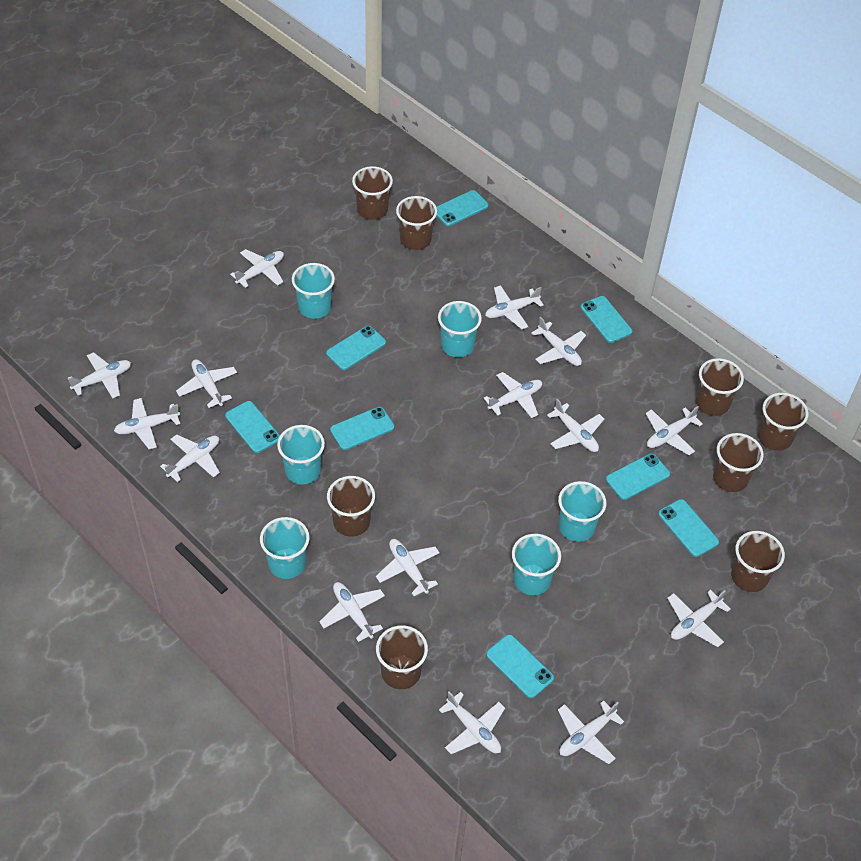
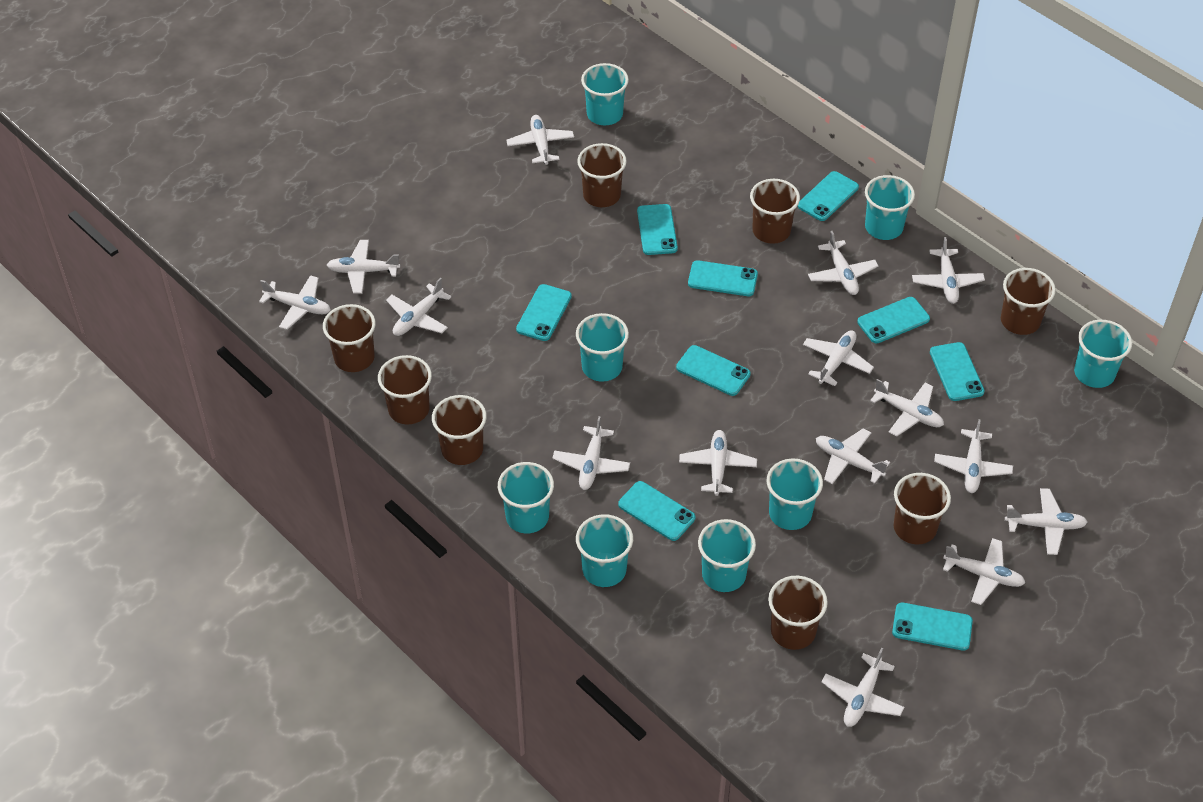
turquoise cup: [260,517,310,579] [277,425,325,485] [292,263,335,319] [438,301,482,357] [512,534,561,595] [558,481,606,542] = 6 -> [498,462,554,533] [576,313,629,382] [576,514,633,587] [581,63,629,125] [698,519,756,592] [767,458,823,530] [865,175,915,240] [1074,320,1132,388] = 8
turquoise phone: [225,401,280,453] [326,326,386,370] [330,407,394,450] [436,190,488,226] [486,634,554,698] [580,296,632,343] [606,454,670,500] [658,499,719,557] = 8 -> [516,284,572,341] [618,481,695,541] [637,204,678,255] [676,345,751,396] [688,260,758,296] [798,171,859,221] [857,297,930,343] [892,602,973,651] [930,342,985,401] = 9

